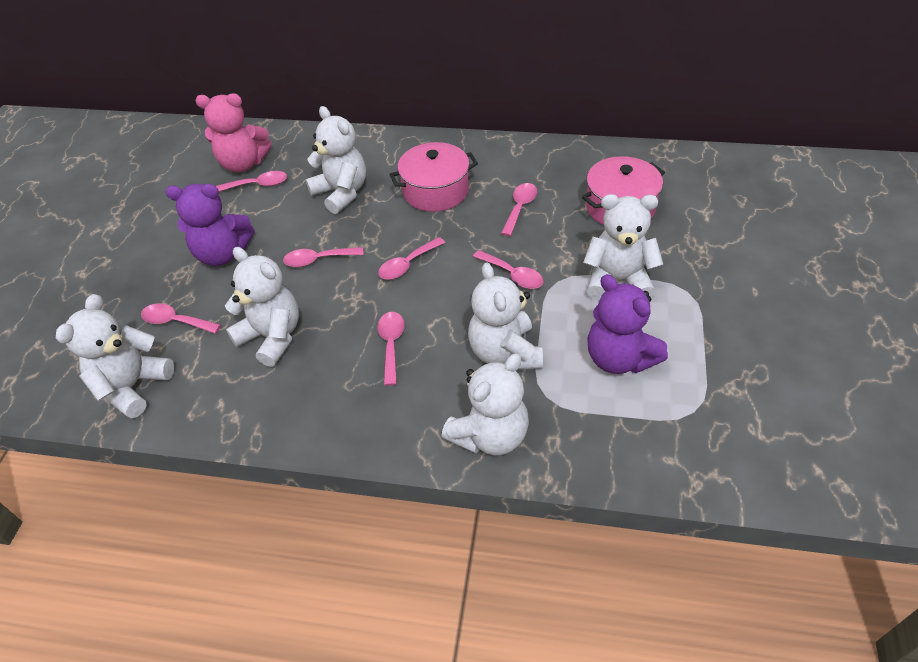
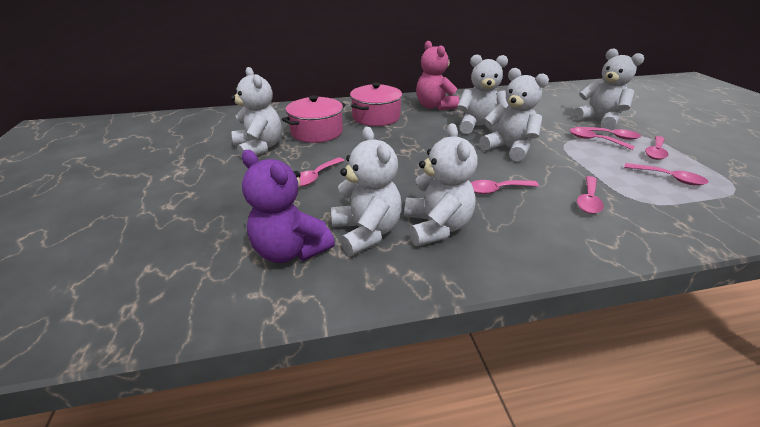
purple teddy bear: [165,184,254,266] [587,274,668,374] = 2 -> [242,150,335,263] = 1

